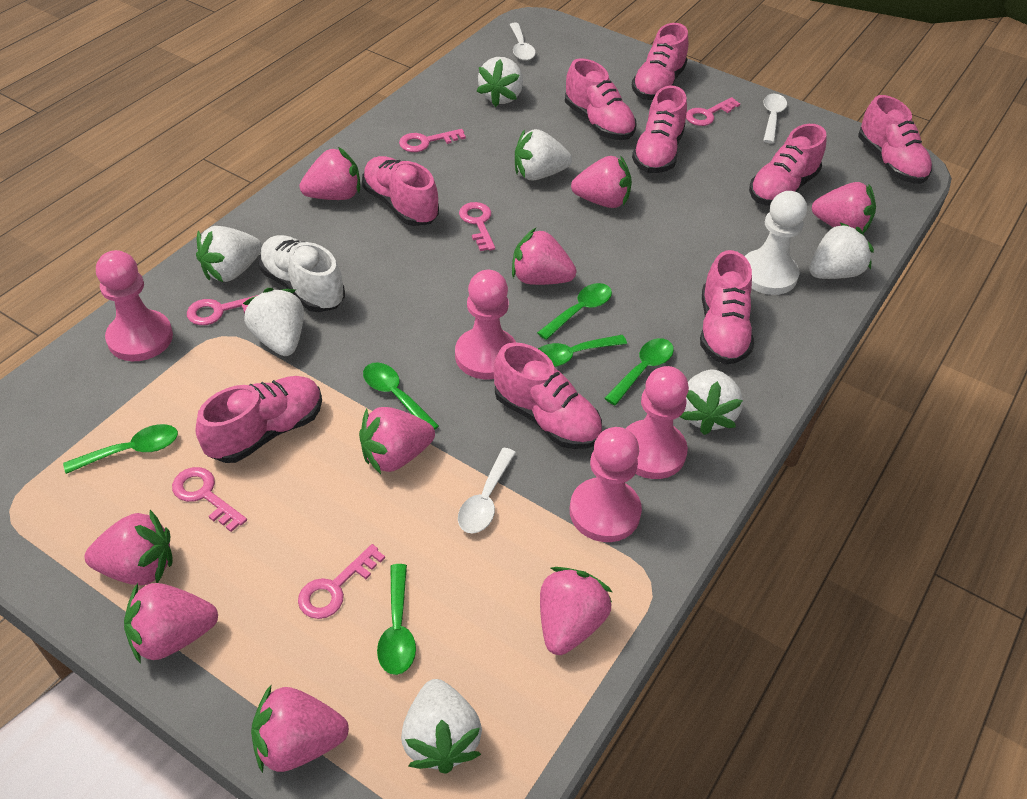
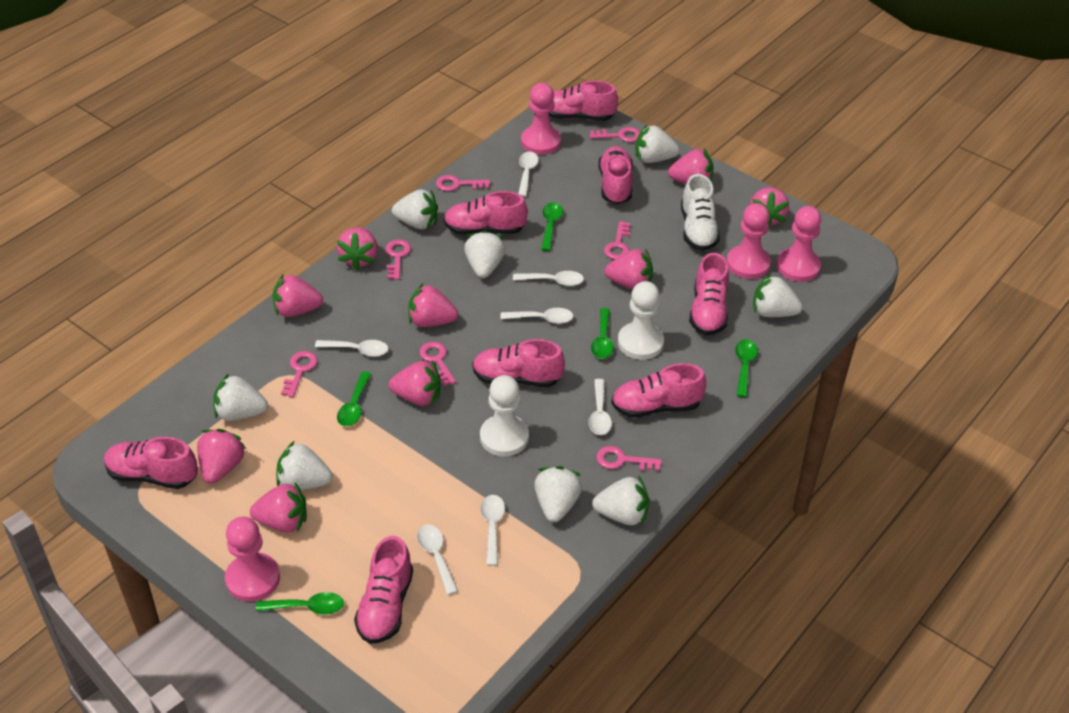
green spoon: [63,424,178,474] [363,362,439,430] [377,564,416,675] [537,283,612,340] [538,335,627,367] [604,338,674,405] = 6 -> [256,592,344,615] [337,371,371,426] [541,202,563,251] [591,308,614,359] [735,339,758,397] = 5
pink key: [172,467,247,532] [187,295,258,325] [298,544,385,619] [399,129,466,152] [459,202,495,251] [686,97,740,126] = 6 -> [281,351,317,397] [386,239,411,280] [419,342,456,386] [436,175,490,191] [589,127,640,142] [596,446,662,471] [604,221,630,260] = 7
pink shoe: [196,376,322,463] [362,156,439,226] [494,342,602,449] [565,58,637,140] [632,23,688,100] [632,86,687,173] [700,250,754,365] [749,124,826,206] [858,95,932,184] = 9 -> [104,437,198,489] [354,536,413,644] [444,191,528,235] [472,339,565,387] [549,81,618,121] [598,146,633,204] [611,363,706,418] [689,253,729,335] = 8
white pawn: [744,191,807,295] = 1 -> [480,375,529,457] [618,281,664,360] = 2
white spoon: [458,448,516,534] [509,23,536,61] [763,94,787,143] = 3 -> [315,340,388,357] [417,524,458,595] [480,495,505,566] [500,308,573,324] [513,271,584,286] [518,152,539,197] [588,379,612,435] = 7
white strawberry: [196,226,262,282] [243,288,304,356] [401,679,482,774] [477,57,523,107] [515,129,572,181] [680,369,743,435] [809,222,874,279] = 7 -> [213,374,268,421] [276,441,333,490] [392,189,438,229] [464,230,505,278] [534,466,582,522] [592,475,649,526] [635,124,680,163] [753,274,803,317] = 8

